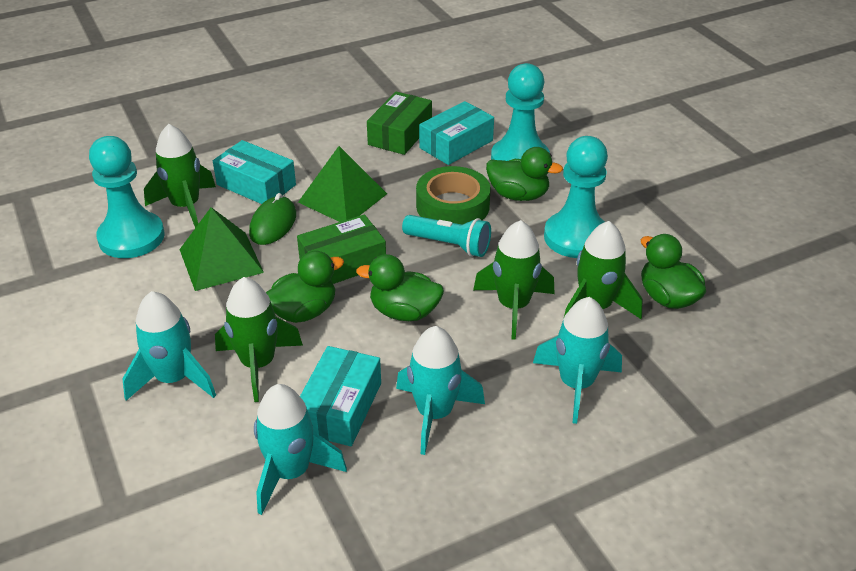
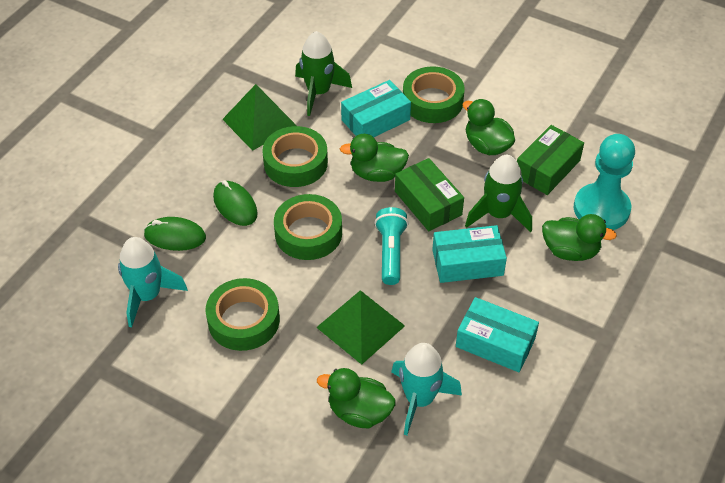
green mouse: [249,193,296,245] = 1 -> [144,217,206,251] [213,180,258,226] = 2
green rocket: [144,124,216,228] [215,277,303,402] [473,220,555,340] [564,221,642,319] = 4 -> [295,31,352,116] [465,155,532,232] = 2
green tape: [416,166,491,225] = 1 -> [205,278,280,351] [262,126,328,187] [274,194,342,260] [403,66,465,123] = 4
turquoise pawn: [89,136,165,258] [491,63,550,161] [544,136,608,258] = 3 -> [574,134,635,230] = 1
turquoise rocket: [122,291,216,401] [254,384,347,515] [396,326,485,455] [533,297,622,424] = 4 -> [118,237,188,328] [391,343,462,436] = 2

